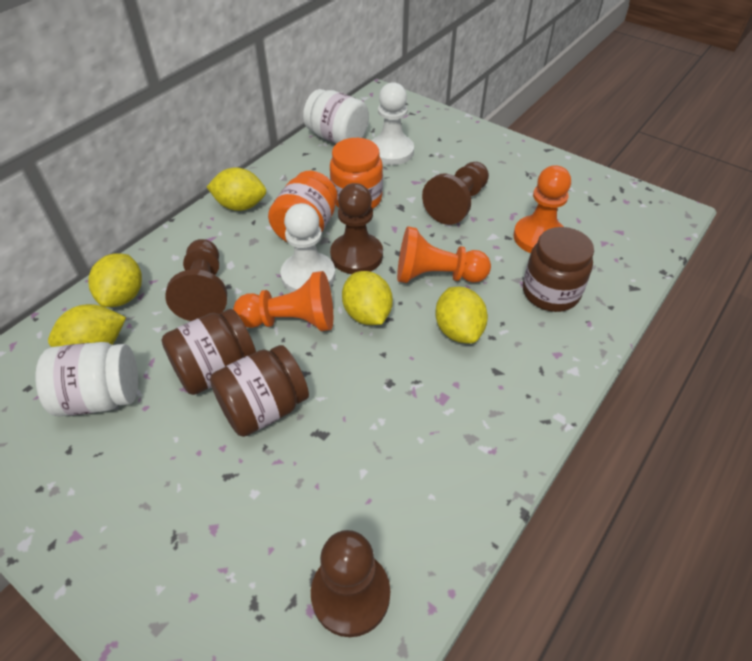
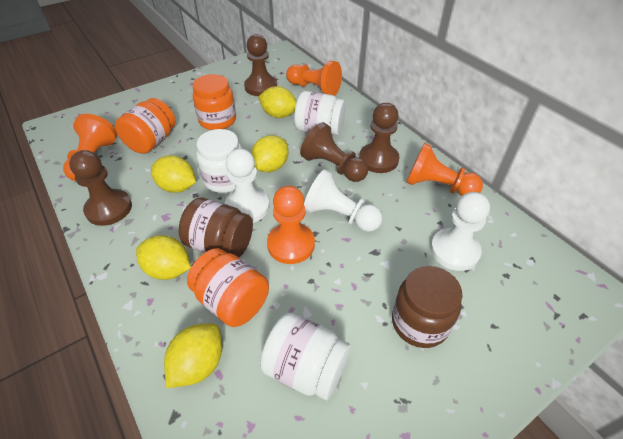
brown jar: [162,309,256,395] [210,345,309,437] [523,227,594,312] = 3 -> [179,198,253,257] [392,266,463,348] = 2
orange jar: [268,171,338,242] [330,138,383,209] = 2 -> [115,98,176,154] [187,248,269,327] [193,74,236,130] = 3
orange pawn: [233,271,333,331] [397,226,491,283] [513,165,571,253] = 3 -> [63,114,117,181] [267,185,315,264] [286,61,342,96] [406,143,483,196] = 4
white jar: [35,342,138,416] [303,89,369,144] = 2 -> [196,129,242,193] [260,313,351,400] [294,91,346,135] = 3
white pawn: [281,203,336,292] [372,82,414,165] = 2 -> [225,148,270,223] [304,169,382,232] [430,192,490,271] = 3

